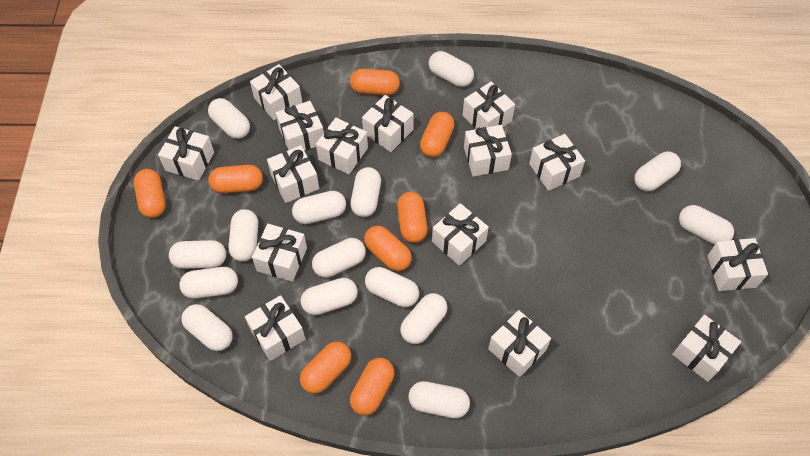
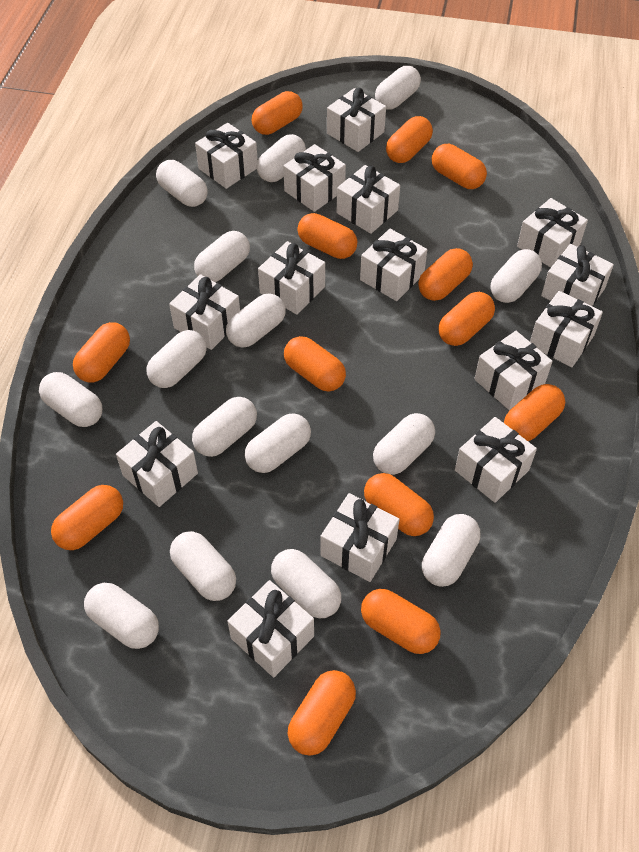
orange capsule: [134,169,166,218] [208,165,263,193] [300,342,351,394] [350,69,400,95] [350,358,394,415] [364,226,412,271] [397,192,428,243] [420,112,455,157] = 8 -> [51,485,123,550] [73,322,130,382] [252,91,303,135] [284,336,346,391] [287,670,356,756] [297,213,357,259] [361,589,441,654] [364,473,434,536] [386,116,433,163] [418,248,473,301] [432,144,487,189] [438,292,495,346] [504,384,565,441] = 13

